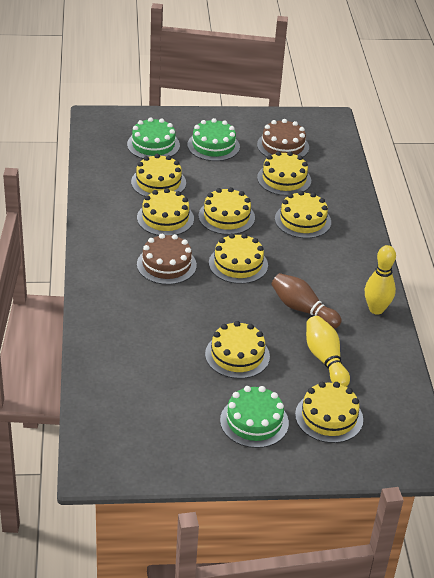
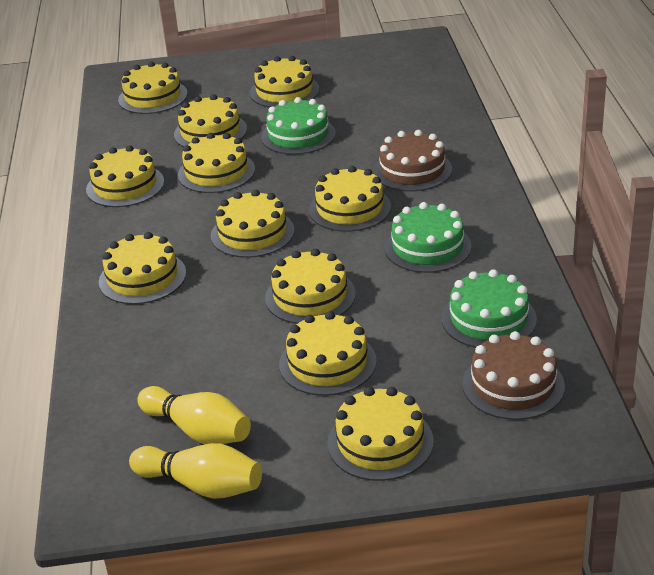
brown bowling pin: [271,273,342,328] = 1 -> none = 0
yellow cake: [131,154,186,197] [137,188,194,236] [199,187,255,235] [205,321,270,379] [209,233,268,284] [257,151,311,196] [275,191,331,238] [295,382,363,443] = 8 -> [86,145,164,207] [99,232,186,304] [118,62,188,114] [174,94,247,147] [178,133,255,193] [211,190,294,258] [250,56,319,107] [265,249,356,324] [279,311,377,396] [309,166,391,232] [327,387,434,481] = 11

